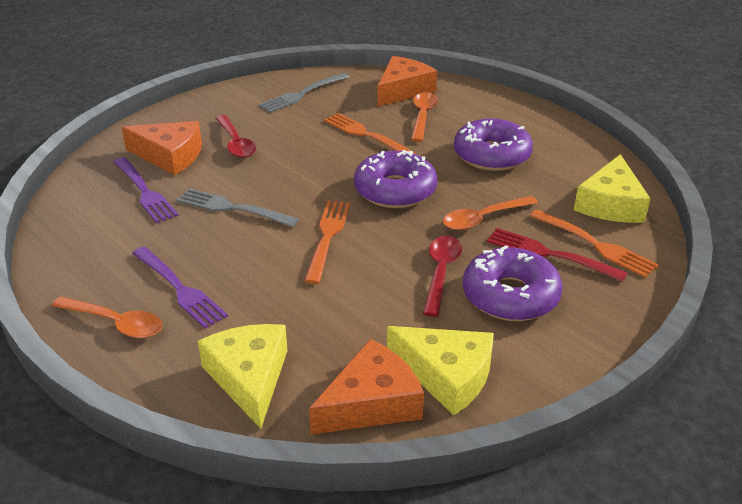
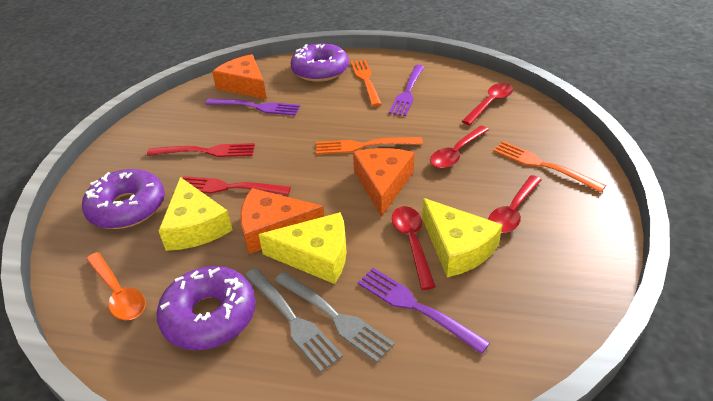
orange spoon: [52,296,162,338] [411,92,439,142] [443,196,538,230] = 3 -> [86,252,146,320] = 1
purple fork: [114,157,178,223] [132,247,228,328] = 2 -> [206,99,300,116] [357,268,490,354] [389,65,424,116] = 3
red fork: [487,228,628,282] = 1 -> [147,143,255,157] [183,176,291,195] = 2
red spoon: [216,115,256,158] [423,235,462,317] = 2 -> [392,206,436,290] [430,126,489,168] [462,83,513,125] [488,175,541,233] = 4

